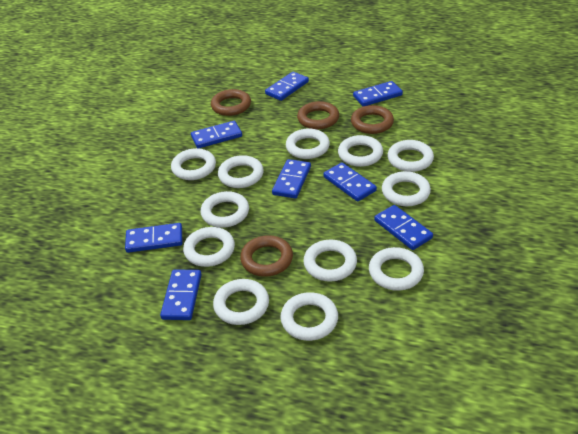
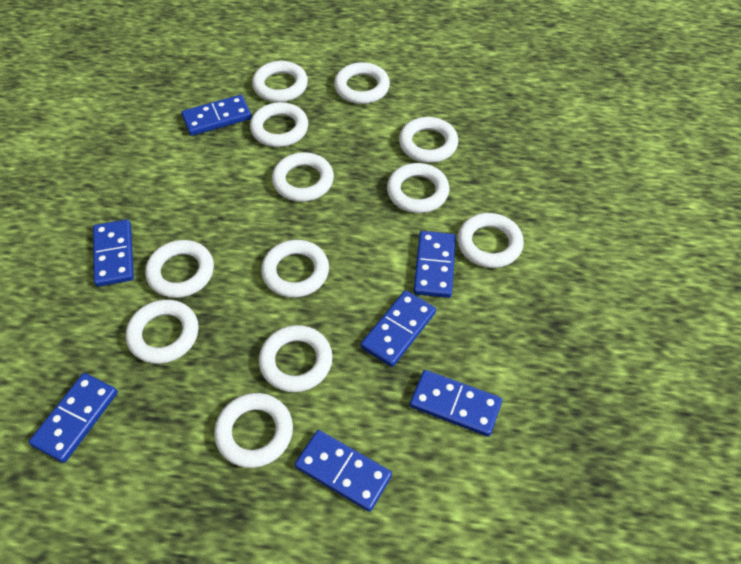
blue domino: [125,223,183,253] [160,269,202,320] [191,121,242,148] [265,72,309,101] [272,159,311,198] [323,163,377,202] [353,81,403,106] [374,205,433,250] = 8 -> [29,373,118,463] [93,219,134,287] [181,95,252,136] [295,430,392,512] [361,290,436,367] [410,370,502,437] [413,231,456,298] = 7
brown ring: [211,89,251,116] [240,235,293,277] [297,101,339,129] [351,105,394,134] = 4 -> none = 0

